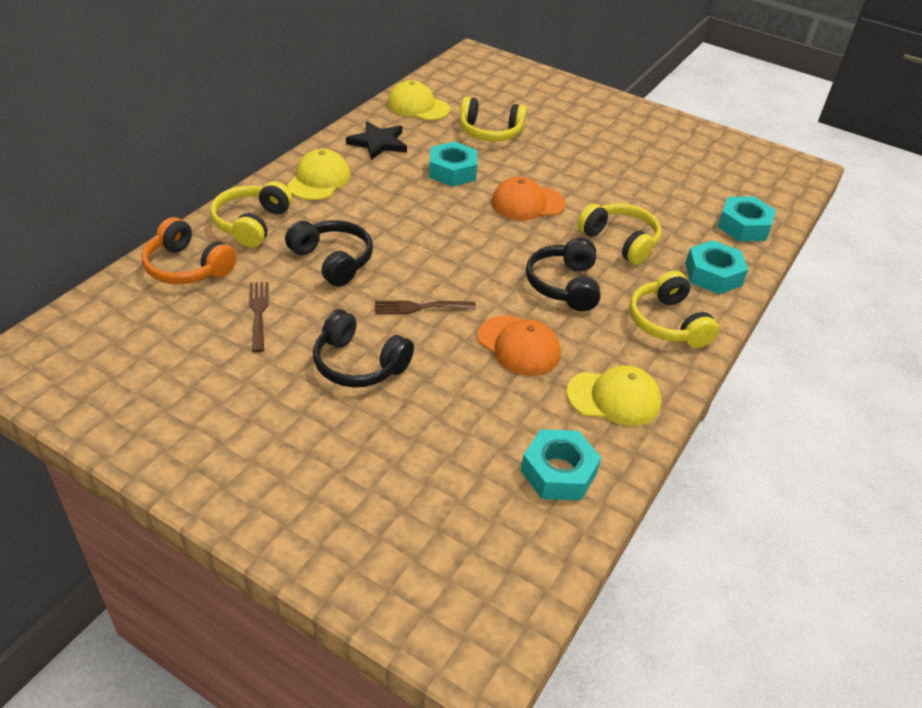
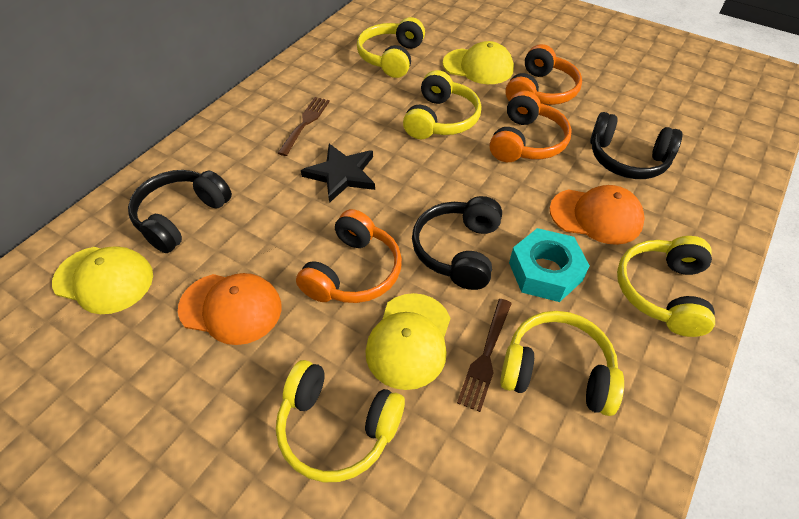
orange headphones: [141,217,236,284] = 1 -> [296,209,402,303] [490,90,572,162] [506,44,582,105] = 3
turquoise nut: [429,142,477,187] [521,429,602,501] [685,240,748,294] [718,197,776,242] = 4 -> [509,228,590,302] = 1
yellow headphones: [210,181,293,248] [460,97,527,142] [577,203,661,265] [630,271,719,348] = 4 -> [276,360,405,482] [357,17,425,78] [403,70,481,139] [500,311,624,416] [617,236,715,337] = 5

